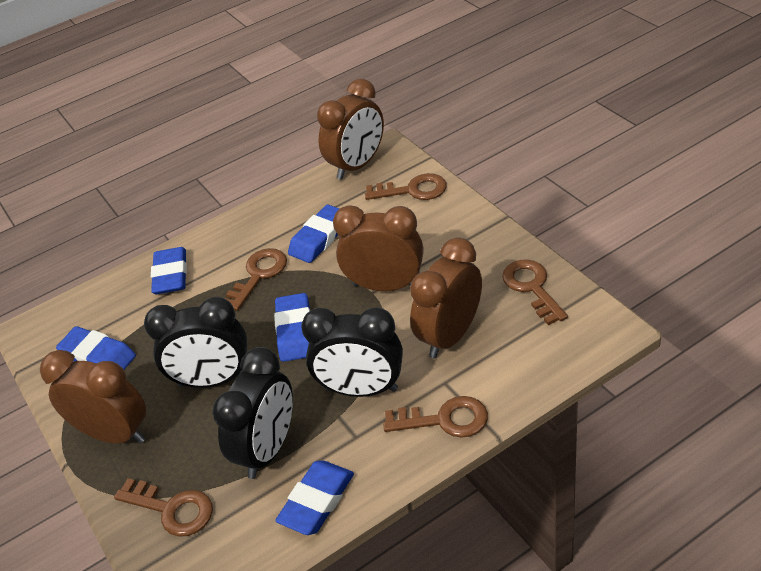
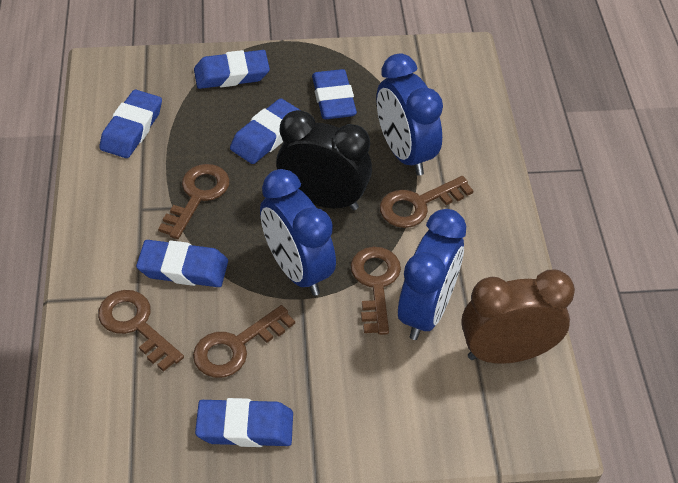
black clock: [144,297,247,388] [212,347,293,479] [301,308,403,397] = 3 -> [276,110,372,210] = 1
blue clock: none = 0 -> [260,169,336,296] [376,54,443,176] [398,209,466,340] = 3
blue eraser: [56,326,136,369] [151,247,187,294] [274,293,310,362] [275,461,354,535] [288,205,339,263] = 5 -> [99,90,162,158] [136,240,228,287] [194,50,270,89] [195,398,293,447] [230,98,300,164] [312,69,357,119] = 6
brown clock: [40,350,146,444] [317,79,384,180] [333,205,424,291] [410,237,482,358] = 4 -> [461,270,575,364] = 1

